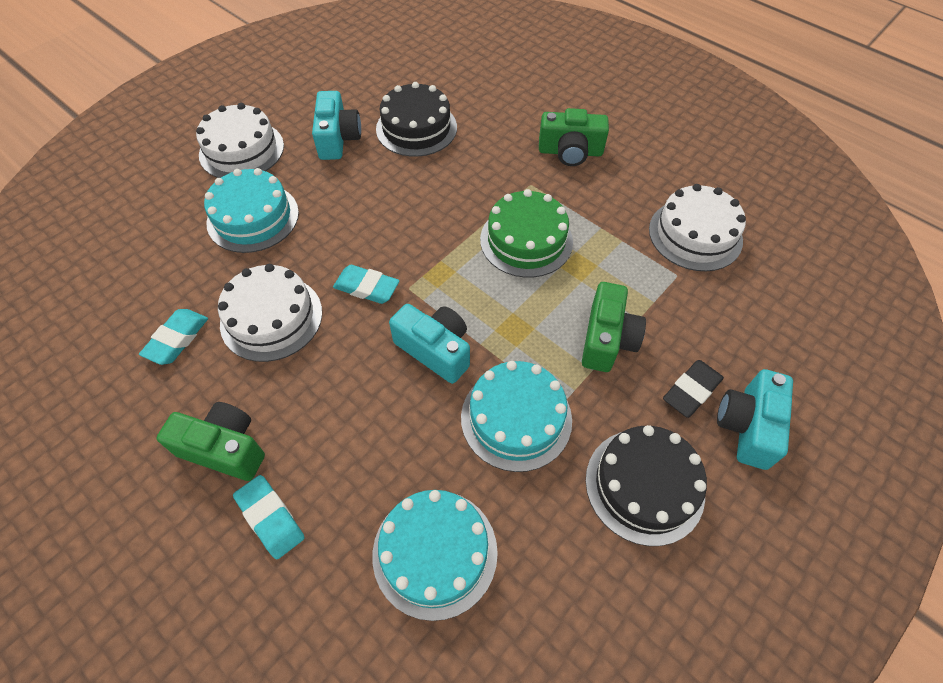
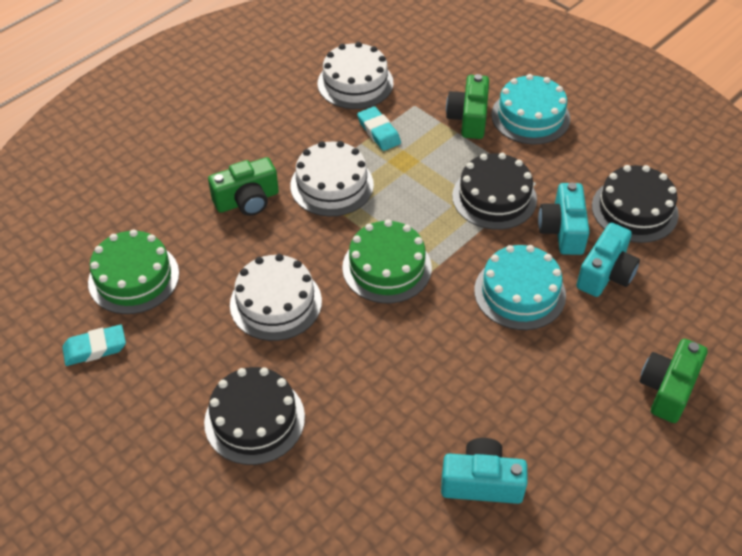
black cake: [376,82,457,157] [586,425,707,546] = 2 -> [204,367,305,465] [452,153,537,230] [592,165,679,243] = 3
black eraser: [663,360,724,418] = 1 -> none = 0
green cake: [480,189,573,278] = 1 -> [88,229,179,314] [342,220,432,303] = 2
turquoise cake: [204,168,299,253] [373,490,498,621] [461,361,572,472] = 3 -> [474,245,566,330] [491,74,570,144] = 2
turquoise eraser: [139,309,208,365] [233,475,305,559] [333,265,399,304] = 3 -> [62,325,126,366] [357,106,401,151] = 2

